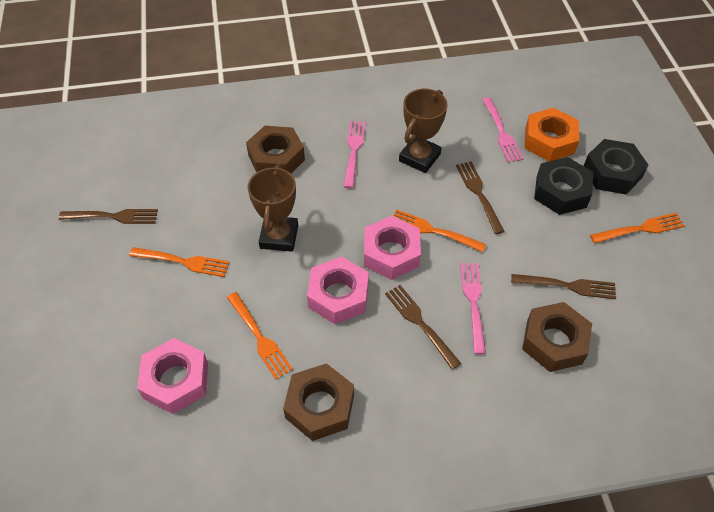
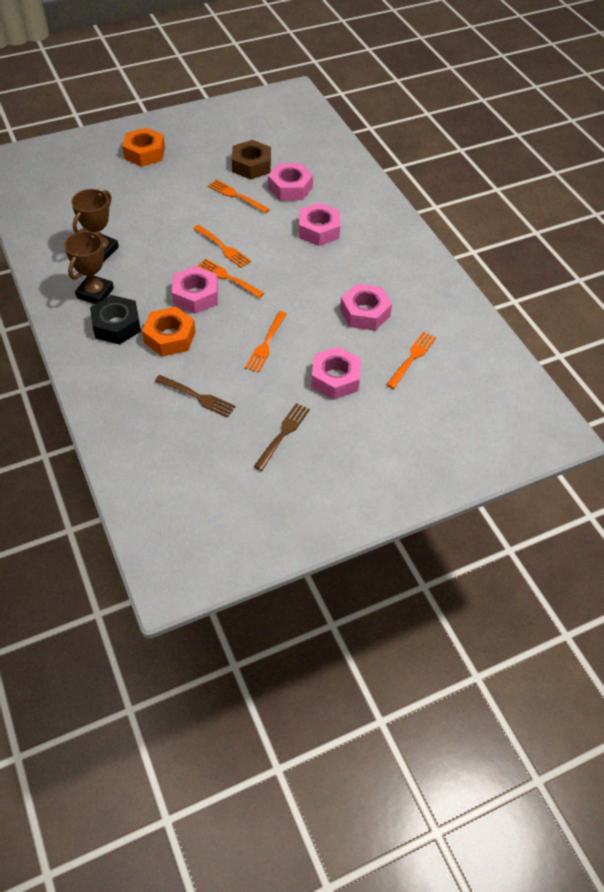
black nut: [534,157,593,215] [584,139,648,194] = 2 -> [90,295,141,344] = 1
brown fork: [59,209,158,224] [385,285,462,370] [456,161,505,234] [511,274,616,299] = 4 -> [155,375,236,418] [254,403,310,471] = 2
brown nut: [246,126,305,174] [283,363,354,441] [522,302,592,372] = 3 -> [232,140,271,179] = 1
orange fork: [129,247,230,277] [227,292,293,379] [394,210,486,252] [590,213,685,243] = 4 -> [193,225,251,268] [197,259,264,298] [208,180,270,213] [245,311,287,373] [386,332,436,389] = 5
orange nut: [525,108,579,161] = 1 -> [122,128,165,167] [142,307,196,357] = 2
pink fork: [344,121,366,188] [460,263,486,354] [482,97,523,163] = 3 -> none = 0
pink nut: [137,338,208,414] [307,257,369,324] [364,216,421,280] = 3 -> [172,266,218,314] [268,163,313,201] [299,202,340,246] [311,347,361,400] [340,284,392,331] = 5

